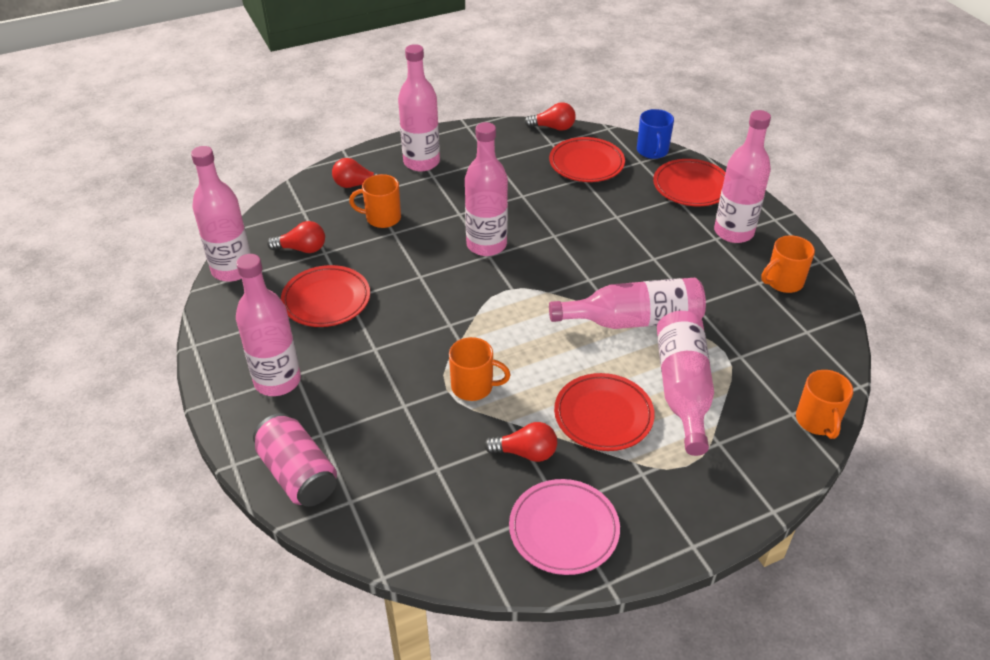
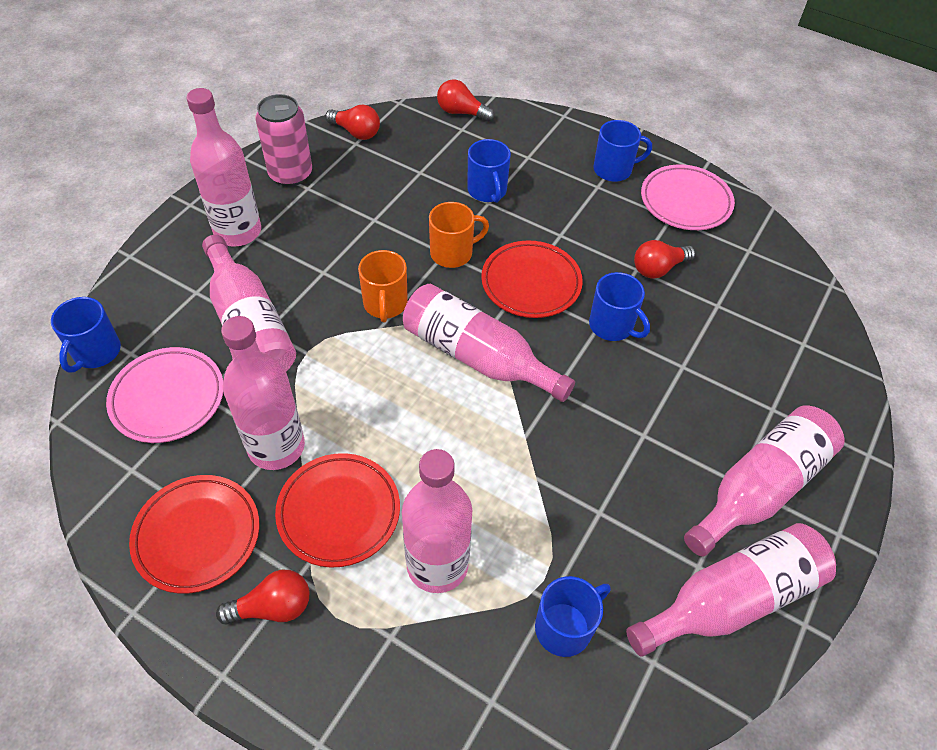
blue mug: [637,109,674,159] = 1 -> [51,297,121,372] [467,139,511,203] [535,576,610,657] [589,272,650,341] [593,120,652,182] = 5
orange mug: [349,174,401,228] [449,337,511,401] [761,235,815,293] [796,370,853,439] = 4 -> [358,250,408,322] [429,202,489,268] = 2
pink plate: [509,479,620,575] = 1 -> [106,347,223,443] [641,165,735,230] = 2
red plate: [281,265,370,327] [549,137,625,182] [554,373,655,451] [653,159,726,206] = 4 -> [129,475,259,594] [275,453,400,568] [481,241,583,318] = 3

